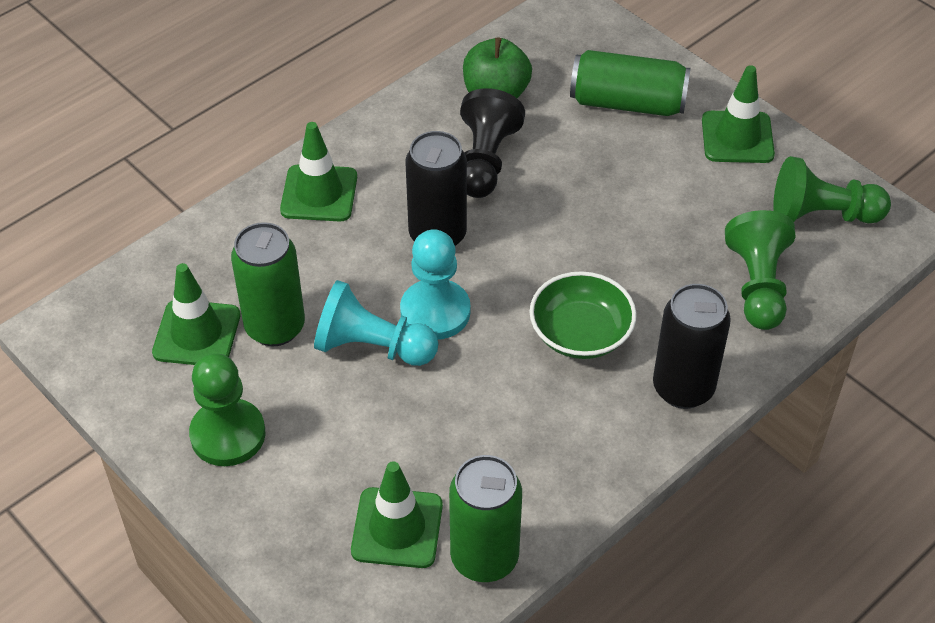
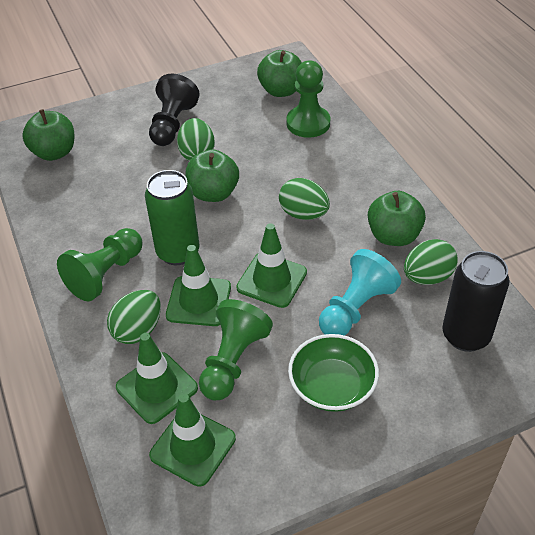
black can: [405,131,467,246] [653,284,731,409] = 2 -> [442,251,510,352] = 1
green apple: [463,37,532,98] = 1 -> [22,109,74,161] [186,149,239,202] [257,50,302,97] [368,191,426,246] = 4
green can: [231,222,305,346] [449,455,522,582] [570,50,691,116] = 3 -> [145,170,200,265] = 1
green egg: none = 0 -> [107,290,161,344] [177,118,215,161] [279,178,330,220] [404,239,458,285] = 4
turquoise pawn: [314,280,439,366] [400,229,471,340] = 2 -> [319,249,401,336] = 1

